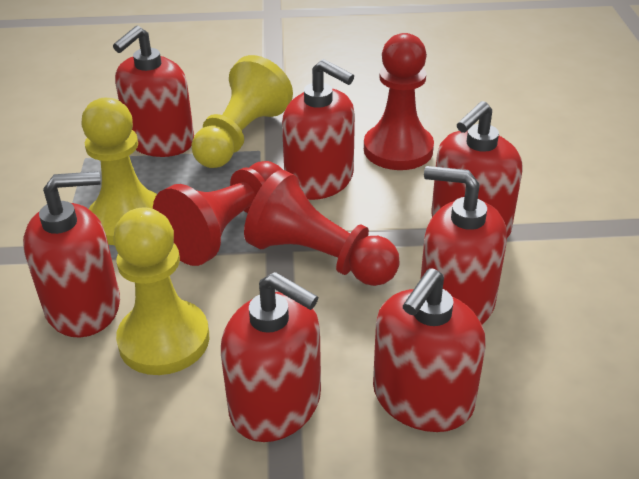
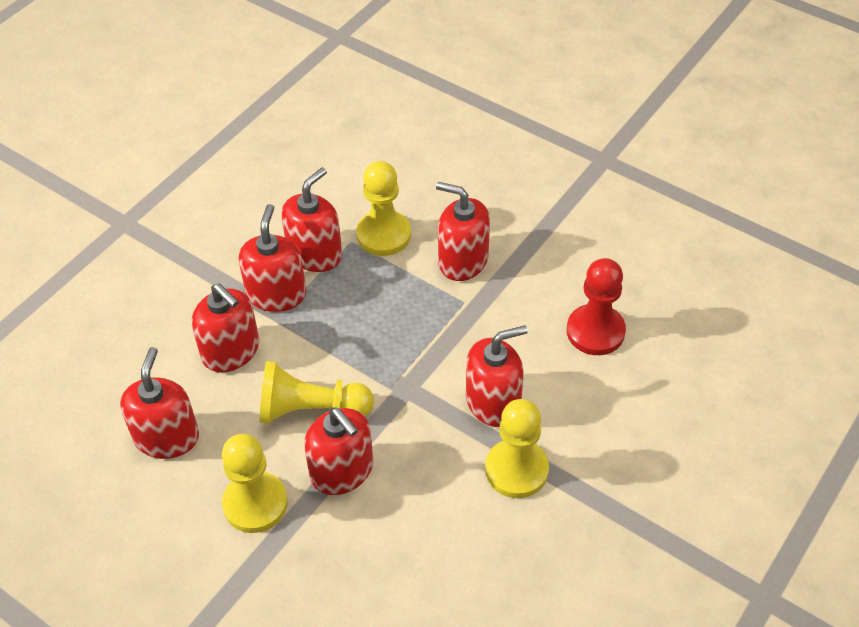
red pawn: [153,161,283,266] [244,170,400,286] [364,33,434,170] = 3 -> [567,258,626,355] = 1
yellow pawn: [81,98,157,245] [113,207,209,375] [192,55,293,168] = 3 -> [222,434,288,533] [260,361,374,424] [356,161,411,256] [485,399,549,498] = 4

